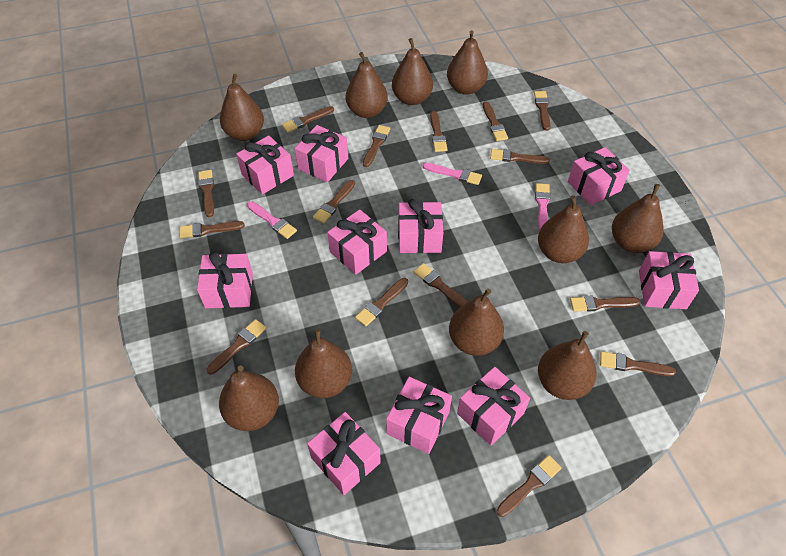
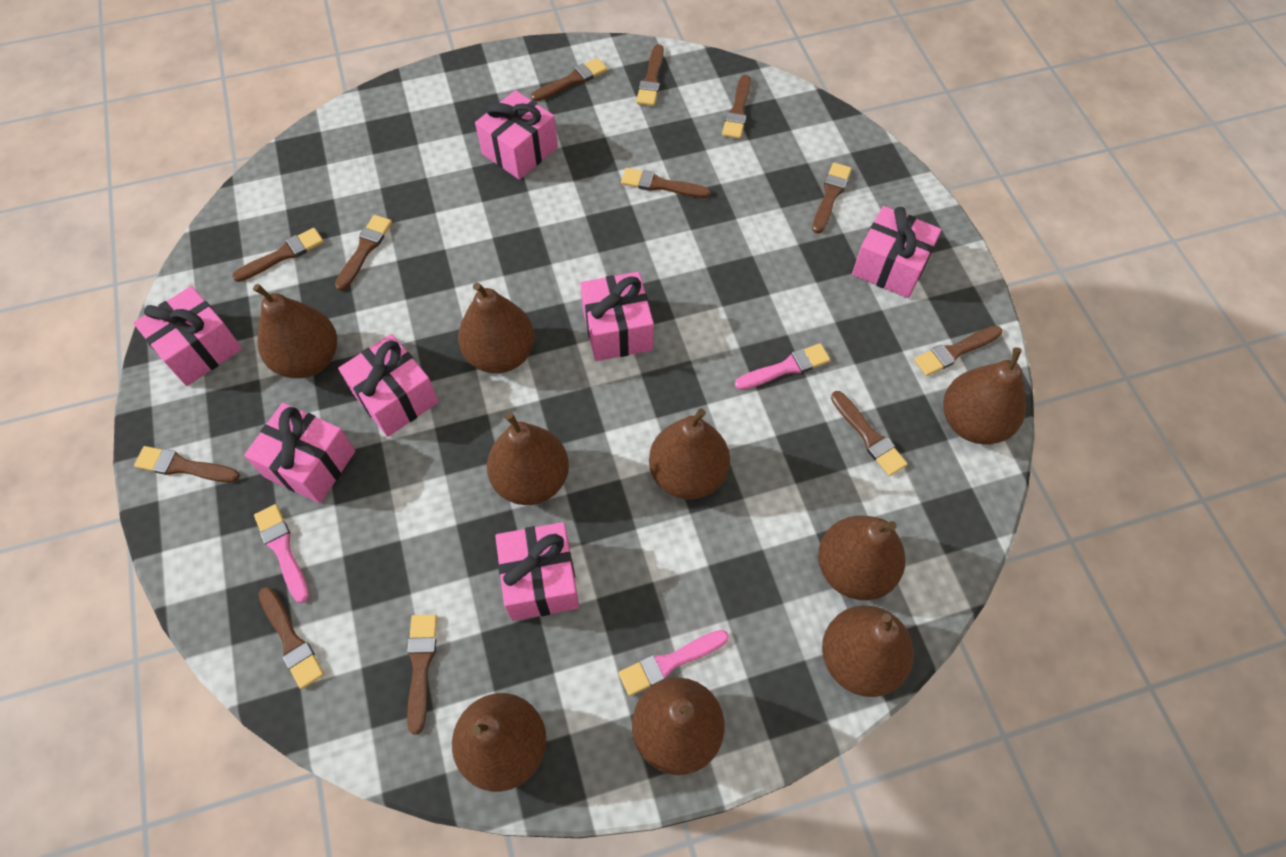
brown brush: [179,221,245,238] [198,170,214,217] [206,319,266,375] [282,106,334,133] [313,180,355,223] [355,278,408,326] [363,125,390,167] [414,263,468,307] [430,111,448,152] [483,102,508,141] [490,149,550,164] [496,455,562,517] [534,91,550,131] [570,296,640,312] [600,351,676,376] = 15 -> [134,446,240,483] [232,228,324,282] [258,587,324,689] [335,215,392,291] [407,615,437,735] [531,58,607,102] [621,168,711,198] [636,44,664,106] [722,75,751,139] [812,163,852,234] [831,391,907,476] [914,325,1002,376] = 12
brown pear: [219,365,279,431] [220,74,264,141] [295,329,352,398] [346,52,388,118] [392,38,433,105] [447,30,488,95] [449,288,504,356] [538,195,589,263] [538,331,597,400] [612,184,664,253] = 10 -> [253,284,337,378] [452,693,546,792] [458,282,535,373] [487,413,569,505] [632,677,725,775] [649,408,730,499] [818,515,905,600] [822,606,914,697] [943,347,1026,445] = 9
pink gift: [197,252,253,308] [236,135,294,194] [295,125,348,182] [307,412,381,495] [327,209,387,275] [386,377,452,454] [398,199,443,253] [457,367,530,445] [568,147,630,205] [639,251,699,309] = 10 -> [133,286,242,386] [244,403,355,503] [338,334,439,437] [475,90,558,180] [495,522,579,621] [580,272,654,361] [852,206,942,298] = 7

